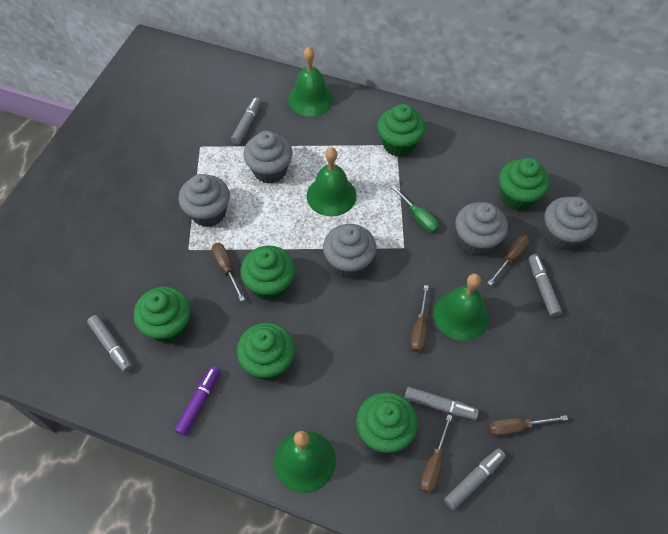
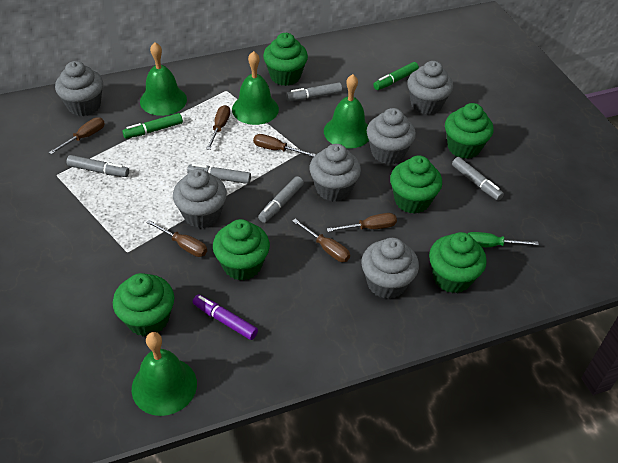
brown screwdriver: [212,243,245,301] [410,285,429,352] [420,414,452,493] [488,234,530,285] [489,415,568,437] = 5 -> [49,117,105,154] [146,220,207,257] [206,105,230,150] [253,134,316,157] [292,219,350,262] [327,213,397,232] = 6
green marker: none = 0 -> [122,113,183,139] [373,62,419,90] = 2
grey cupcake: [179,174,230,227] [243,131,293,184] [323,224,376,278] [455,202,508,255] [545,197,598,250] = 5 -> [55,61,103,116] [173,169,227,228] [309,144,361,202] [361,238,419,299] [367,108,416,164] [407,61,453,115] = 6

